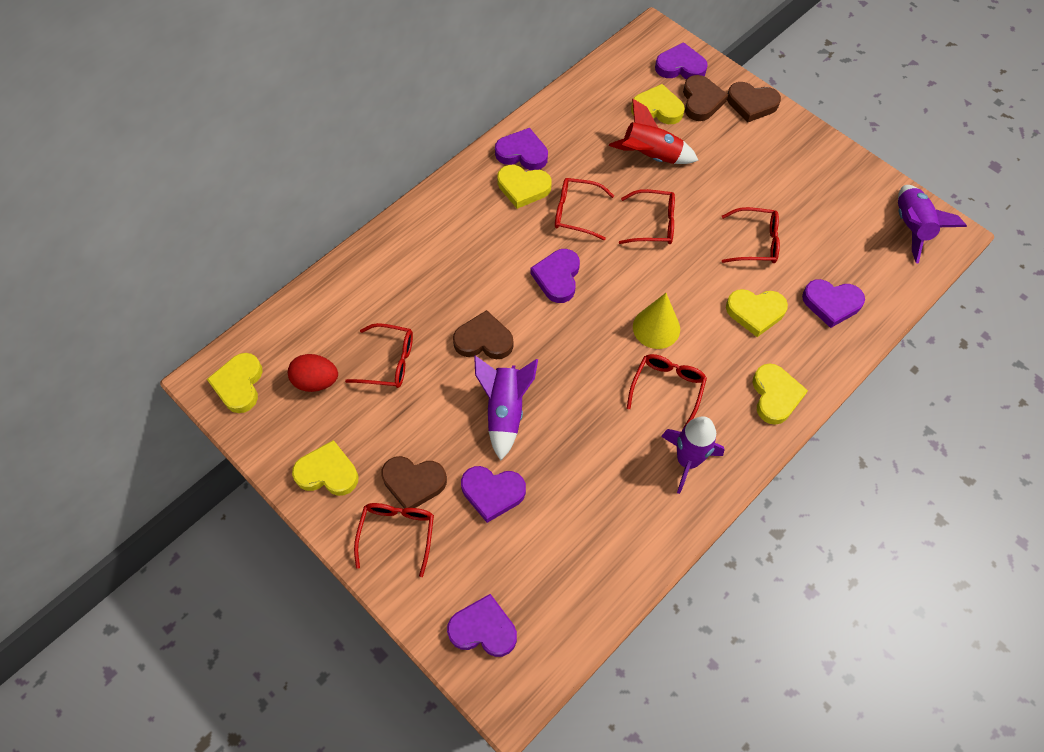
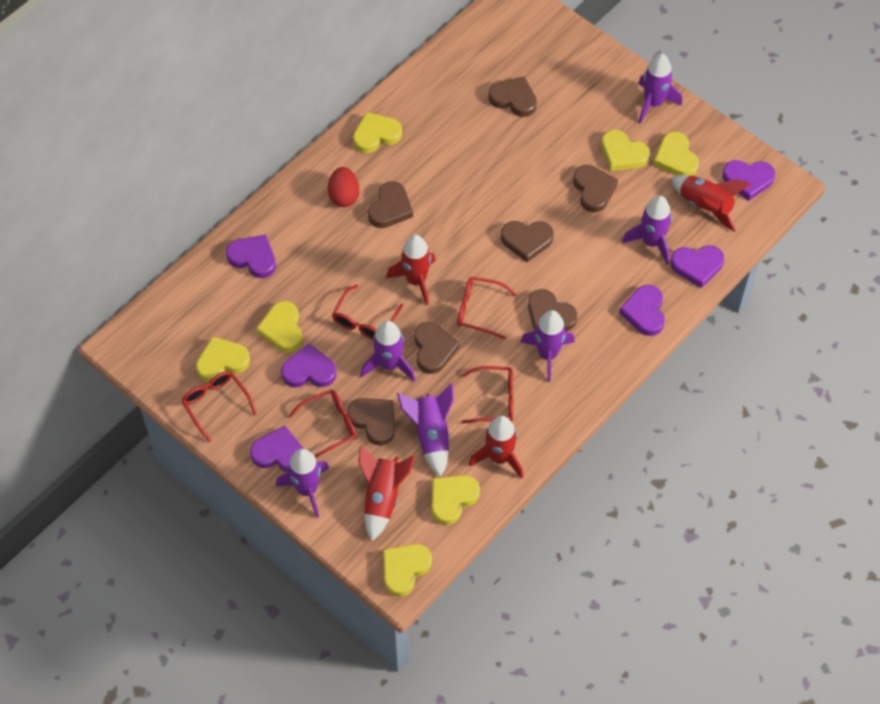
brown heart: [381,456,447,508] [453,310,514,359] [683,75,728,121] [727,82,781,123] = 4 -> [347,398,395,446] [368,181,413,228] [414,322,460,374] [488,77,537,117] [501,221,554,262] [528,289,577,332] [573,165,618,212] = 7
purple rocket: [474,356,538,461] [661,416,725,494] [898,185,967,264] = 3 -> [276,449,329,518] [361,321,415,381] [397,383,454,477] [521,310,575,382] [622,196,672,265] [638,54,682,123] = 6
red glasses: [345,323,413,388] [354,503,434,577] [555,178,614,241] [619,189,675,244] [627,354,707,428] [722,207,780,263] = 6 -> [181,371,257,442] [289,390,357,458] [332,284,403,340] [457,277,517,339] [462,366,513,424] = 5
red rocket: [609,99,699,164] = 1 -> [359,445,415,541] [386,235,436,305] [469,416,523,479] [671,175,751,232] = 4
yellow cone: [633,293,680,349] = 1 -> none = 0
yellow heart: [207,353,263,413] [292,440,358,496] [497,165,552,209] [631,84,685,124] [726,289,788,337] [753,363,808,425] = 6 -> [196,336,250,382] [256,301,303,352] [353,112,402,153] [383,544,432,597] [432,475,480,525] [601,130,650,171] [654,131,699,176] = 7

